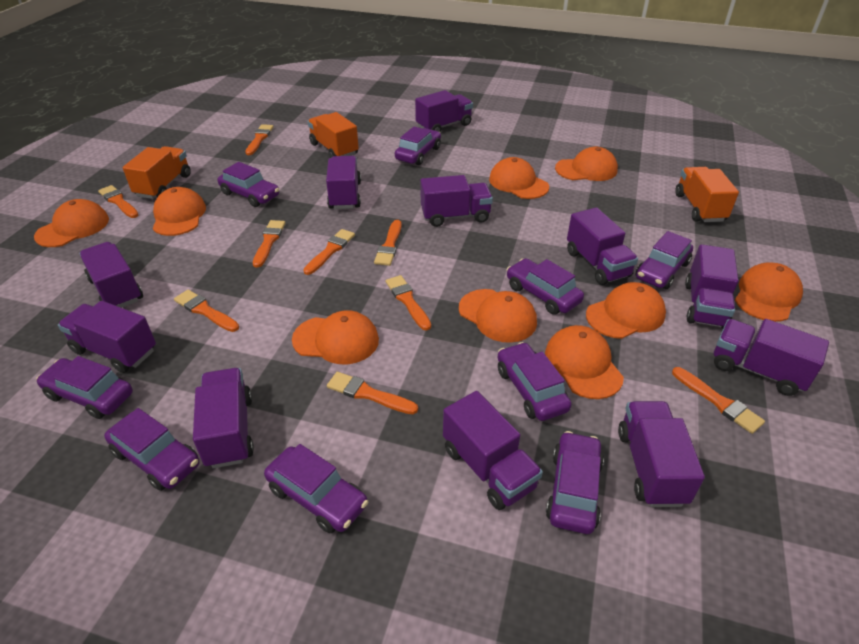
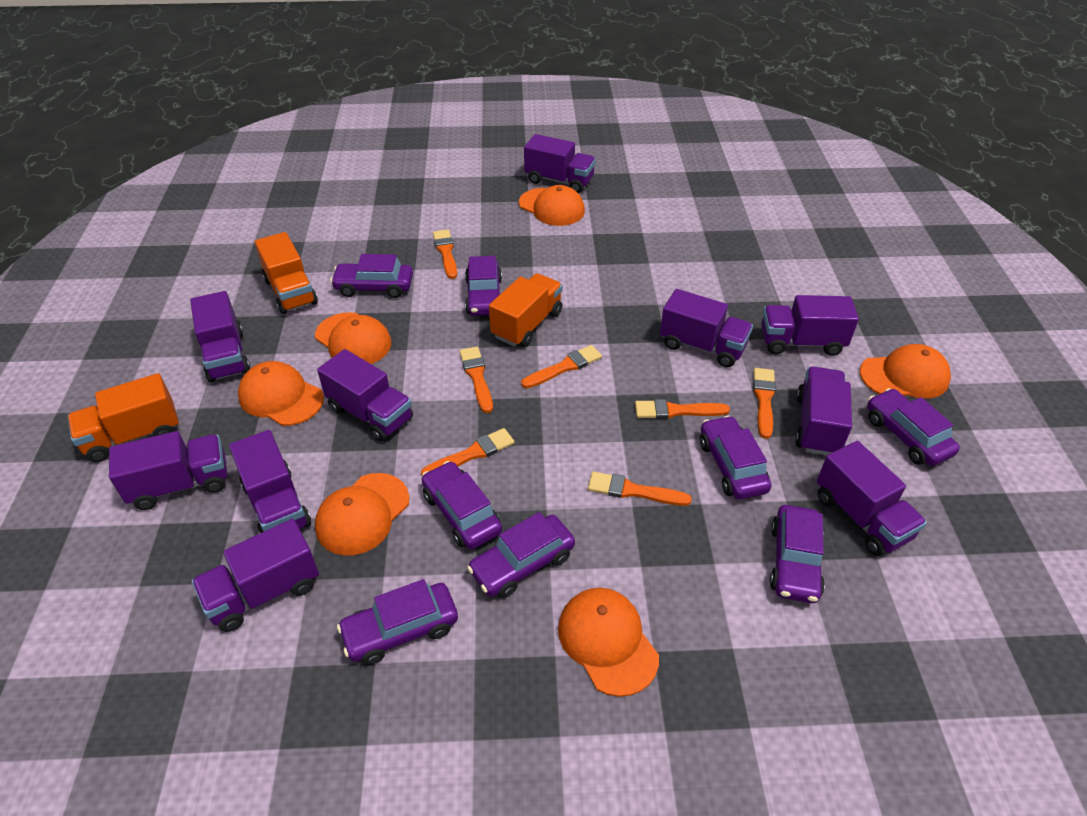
orange brush: [98,185,138,218] [174,290,239,332] [245,124,273,155] [253,220,285,268] [303,229,355,275] [327,372,418,414] [374,220,402,266] [386,275,431,330] [672,367,765,434] = 9 -> [421,428,515,475] [433,230,457,279] [459,347,493,413] [521,345,602,388] [588,472,692,506] [635,399,730,419] [753,368,776,439] = 7
orange cap: [34,199,109,247] [153,187,206,236] [292,310,379,364] [459,289,537,343] [489,157,549,199] [545,325,624,399] [555,147,618,181] [586,282,666,339] [735,262,803,322] = 9 -> [238,361,324,426] [315,312,391,364] [315,473,410,556] [519,185,585,226] [558,588,659,697] [860,344,951,398] = 6
purple car: [36,356,133,419] [104,408,199,491] [217,162,279,207] [264,444,368,533] [395,127,441,165] [497,342,572,421] [507,258,584,315] [546,431,604,534] [635,231,693,289] = 9 -> [330,254,413,298] [337,579,458,665] [422,461,502,549] [465,256,502,316] [467,512,575,598] [700,415,771,499] [770,505,825,603] [867,388,960,466] = 8
purple truck: [58,301,156,373] [79,242,143,308] [193,368,254,469] [326,156,361,209] [415,90,473,132] [420,175,493,227] [443,391,543,510] [567,207,638,285] [618,401,705,507] [685,244,739,328] [714,319,829,396] = 11 -> [109,431,227,510] [190,291,250,382] [192,519,319,632] [229,430,311,534] [317,349,413,442] [524,134,596,193] [660,289,753,367] [761,295,859,356] [795,366,852,455] [817,441,927,556] = 10

